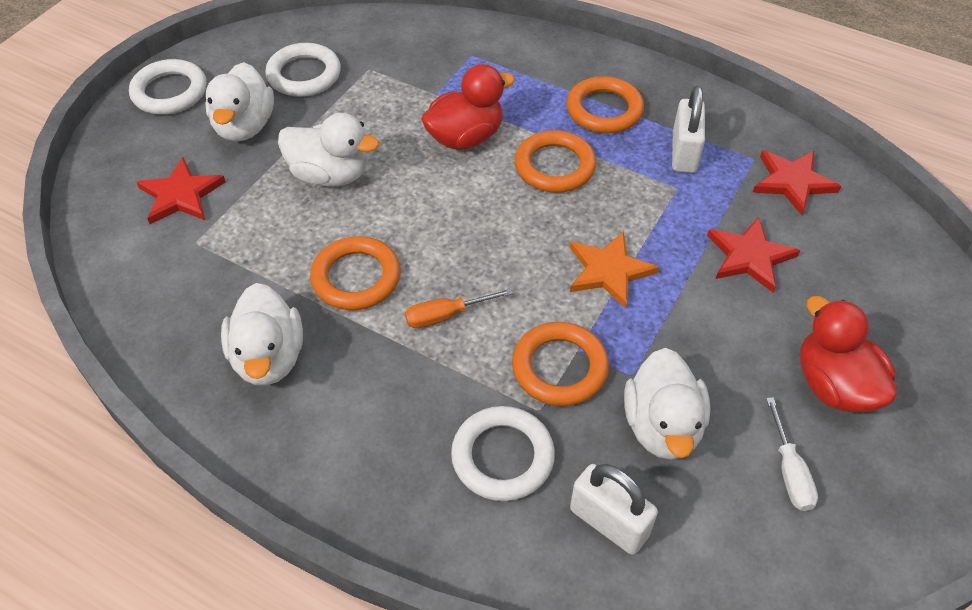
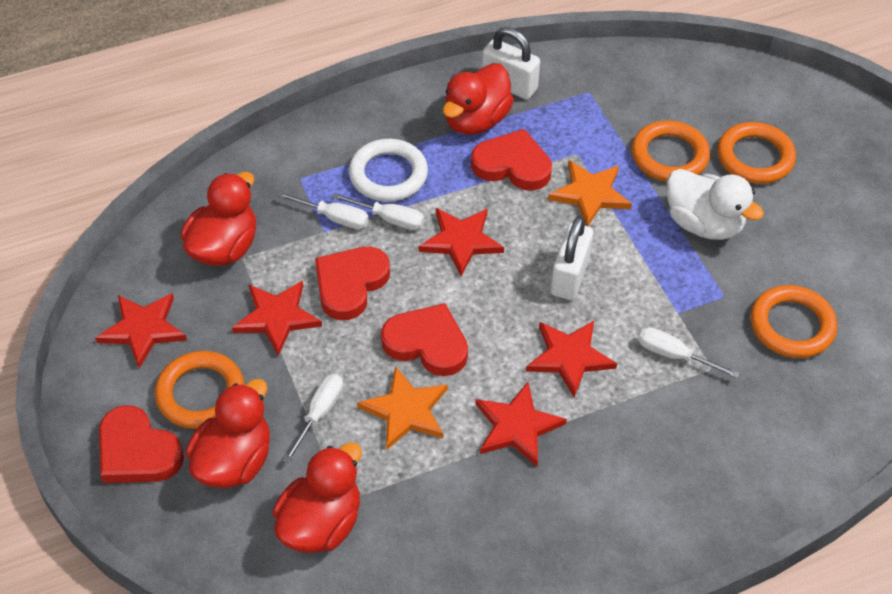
orange screwdriver: [405,288,513,328] = 1 -> none = 0
orange star: [570,231,659,309] = 1 -> [357,366,448,450] [548,160,632,226] = 2
red duck: [421,64,515,150] [800,296,897,412] = 2 -> [181,172,256,266] [186,379,270,488] [273,442,362,553] [443,63,514,135] = 4
red heart: none = 0 -> [99,405,184,483] [315,247,390,320] [381,303,468,376] [471,129,552,191] = 4
red star: [137,158,226,224] [707,217,800,292] [752,150,841,215] = 3 -> [95,293,187,368] [232,281,322,356] [418,208,504,276] [475,382,567,466] [526,321,617,398] = 5
white duck: [206,62,274,141] [221,283,303,386] [278,113,379,187] [624,348,710,460] = 4 -> [667,169,764,240] = 1
white ring: [129,59,207,115] [265,43,341,97] [451,406,555,501] = 3 -> [349,139,428,202] = 1
white screwdriver: [766,397,818,511] = 1 -> [278,192,369,229] [283,374,343,463] [332,193,424,230] [638,327,739,378] = 4

